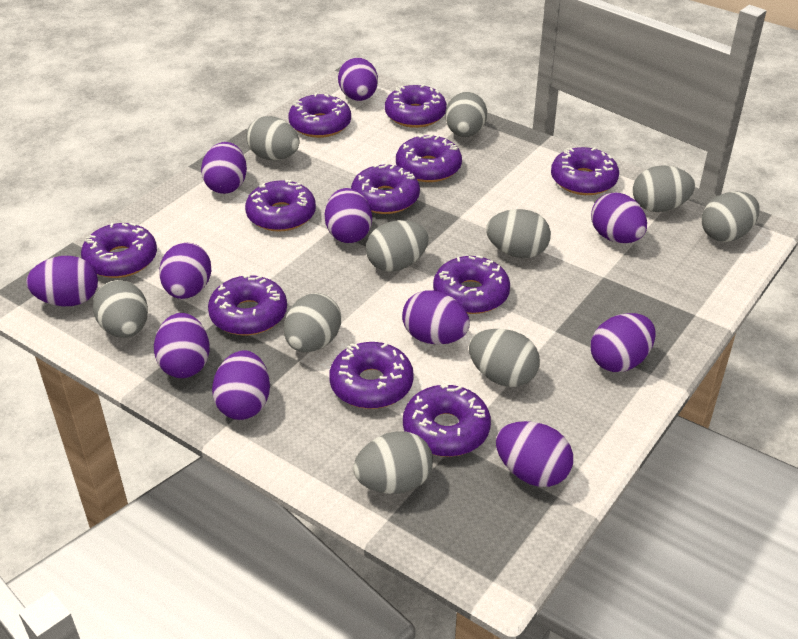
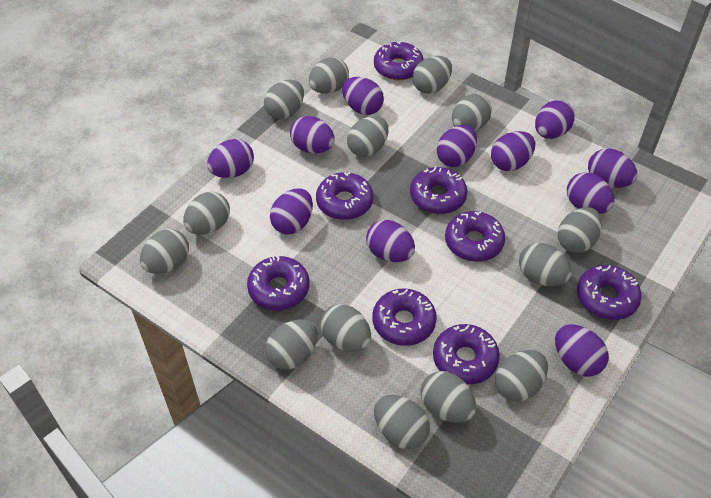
grey egg: [93,280,148,338] [246,116,299,160] [284,293,341,352] [353,431,433,494] [366,220,429,272] [445,92,487,137] [469,329,540,387] [486,209,551,258] [633,165,695,212] [702,191,760,242] = 10 -> [140,229,189,274] [183,192,230,235] [264,80,304,119] [265,319,318,370] [309,57,349,94] [320,304,371,352] [347,116,389,157] [374,395,430,449] [413,56,452,94] [420,371,476,423] [452,94,492,130] [495,350,548,402] [519,243,572,286] [558,207,602,253] = 14
purple donut: [81,223,157,278] [208,274,287,335] [245,179,316,232] [288,93,351,138] [329,342,414,409] [351,163,420,214] [385,84,447,128] [396,134,462,182] [403,384,491,457] [433,255,510,314] [551,147,619,195] = 11 -> [247,255,310,310] [316,172,373,220] [372,289,437,346] [374,41,424,80] [410,167,468,214] [433,324,500,384] [445,211,505,262] [577,265,642,320] = 8

